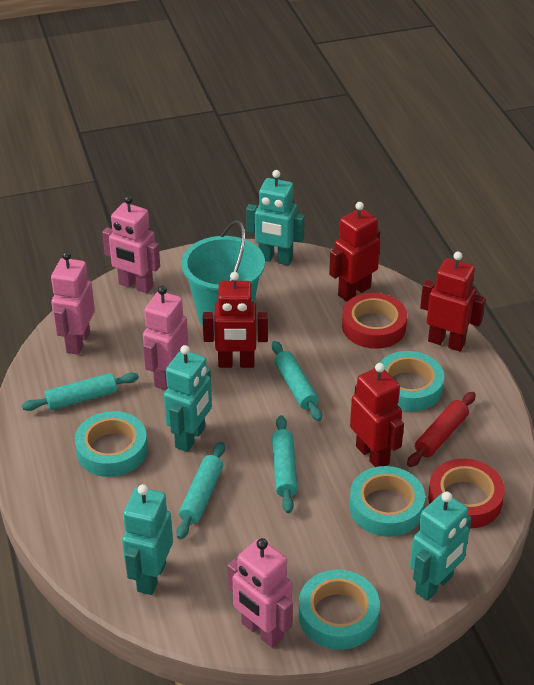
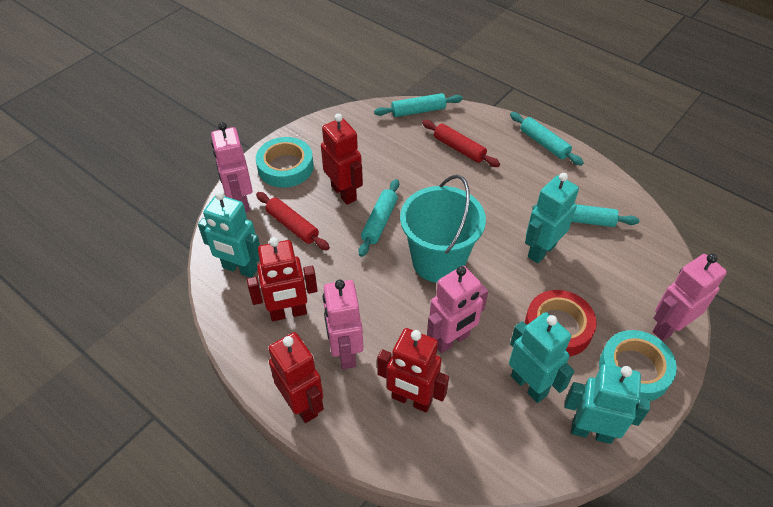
red rolling pin: [407,392,476,467] = 1 -> [256,192,330,250] [422,120,500,167] = 2
red tape: [342,293,407,349] [428,459,505,528] = 2 -> [525,290,597,357] = 1
turquoise tape: [75,411,148,477] [299,570,380,650] [349,466,425,537] [380,351,444,412] = 4 -> [256,137,314,188] [599,330,677,401] = 2

